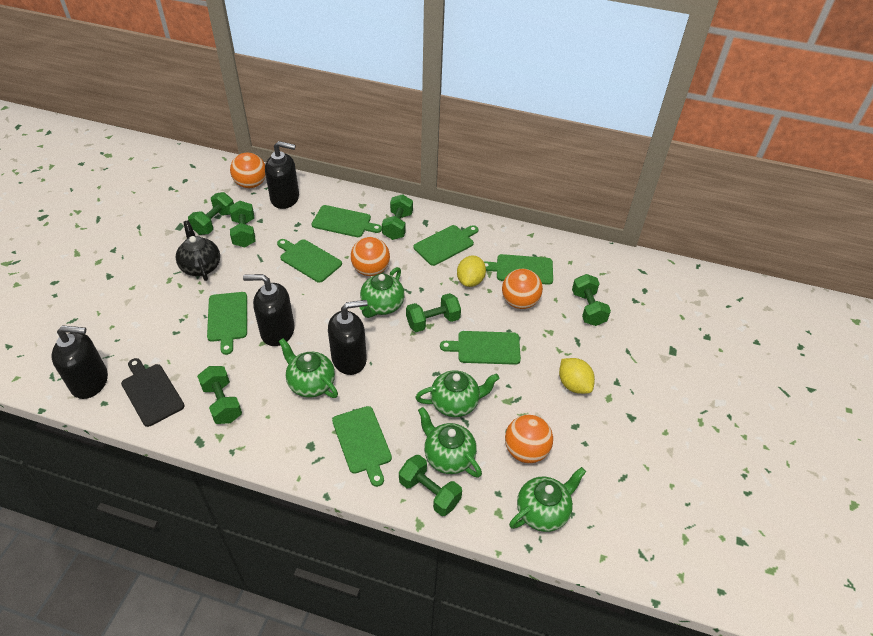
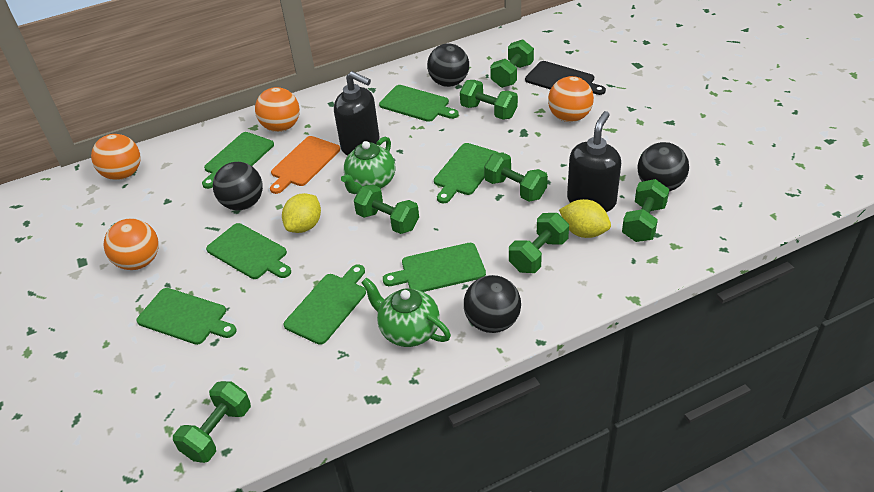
black ball: none = 0 -> [213,162,263,210] [427,43,469,87] [464,275,521,333] [637,142,689,192] = 4
black soap dispenser: [51,325,108,399] [243,274,295,346] [265,141,299,209] [328,300,368,375] = 4 -> [334,71,380,156] [567,111,621,212] = 2
black teapot: [176,220,220,281] = 1 -> none = 0
green teapot: [279,338,338,398] [359,267,405,318] [415,370,499,417] [418,407,482,478] [509,467,586,532] = 5 -> [341,137,396,194] [361,278,451,347] = 2
orange cutting board: none = 0 -> [270,136,340,194] = 1

